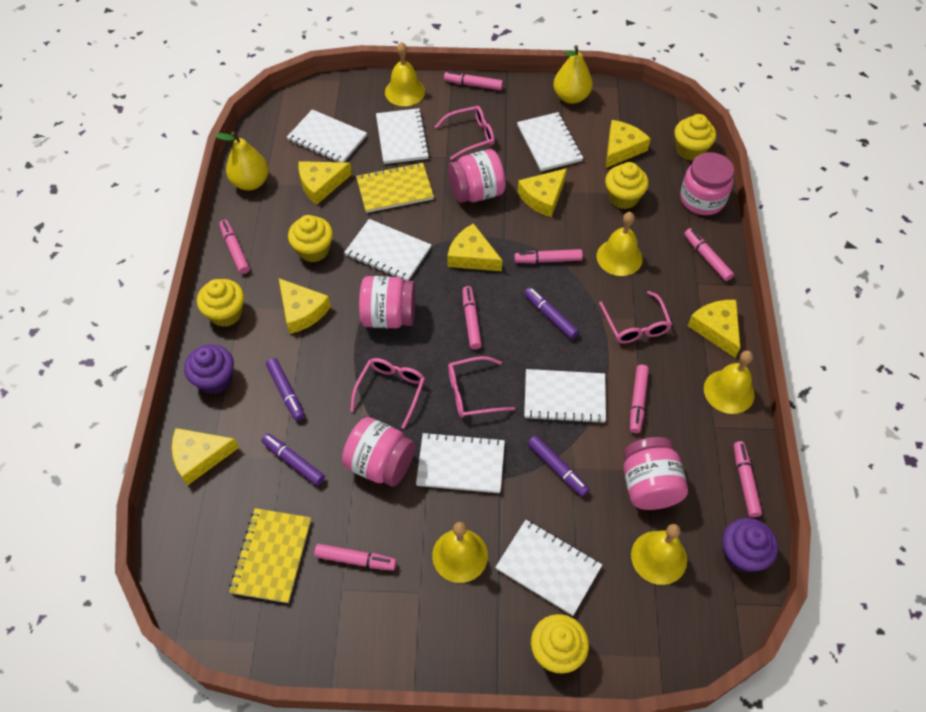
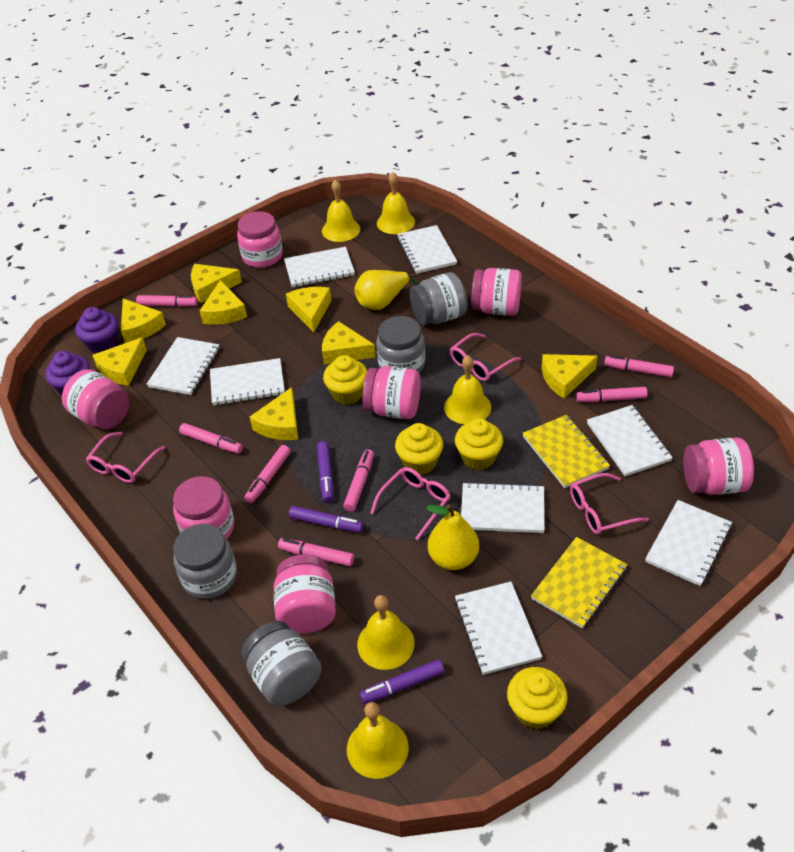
grey jar: none = 0 -> [173,524,237,599] [241,621,322,706] [376,316,425,373] [410,272,467,325] = 4
pink jar: [342,417,415,487] [359,276,416,328] [448,149,506,203] [623,437,688,510] [680,152,734,215] = 5 -> [62,369,129,429] [173,476,234,539] [237,211,283,268] [274,554,336,633] [362,366,421,419] [471,268,522,316] [683,438,754,495] = 7
pink marker: [219,220,250,274] [314,544,397,571] [444,71,503,90] [462,286,482,349] [514,249,583,263] [630,365,649,433] [684,228,734,281] [733,441,762,517] = 8 -> [136,295,198,307] [179,423,243,454] [244,445,291,503] [278,538,354,566] [343,450,374,512] [576,387,647,402] [604,355,674,377] = 7
purple marker: [261,433,325,486] [266,358,305,421] [524,287,579,339] [528,435,590,497] = 4 -> [289,506,364,533] [317,441,334,503] [360,659,444,704] = 3
white notebook: [287,109,367,162] [344,219,431,281] [376,108,430,164] [416,432,505,493] [495,520,602,616] [517,112,583,171] [524,369,606,424] = 7 -> [147,337,219,395] [210,358,285,405] [284,247,355,287] [397,225,457,274] [455,582,542,675] [461,482,545,533] [587,405,673,476] [645,500,732,586] = 8
yellow cheese: [172,428,239,486] [279,278,331,334] [298,161,352,205] [447,223,502,271] [518,168,567,217] [606,120,650,168] [688,300,740,358] = 7 -> [92,337,147,386] [121,299,166,343] [191,264,242,303] [200,280,247,325] [250,387,298,440] [286,287,332,332] [322,321,376,364] [542,354,598,398] = 8
yellow cupcake: [197,279,244,327] [288,215,333,262] [531,614,589,674] [605,162,649,209] [674,114,716,161] = 5 -> [323,355,367,405] [395,423,443,475] [455,418,503,470] [507,667,568,730] = 4

